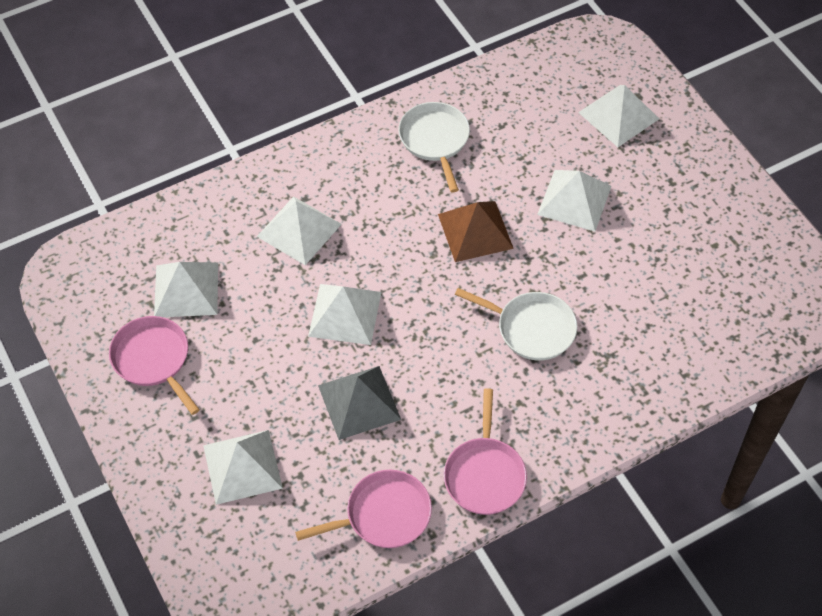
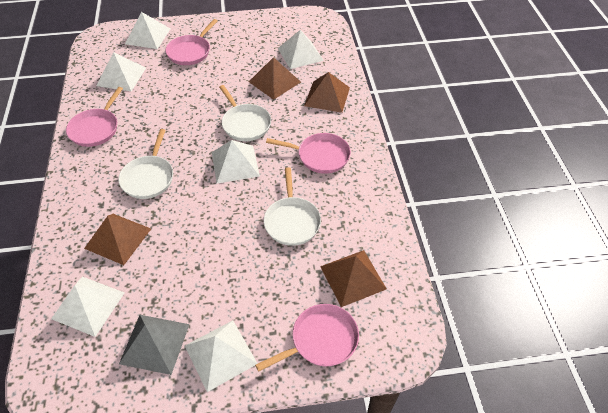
brown pyramid: [438,201,514,262] = 1 -> [84,214,151,265] [249,57,301,100] [304,72,350,113] [320,250,387,307] = 4
pink pan: [109,316,200,415] [295,470,432,548] [444,388,527,515] = 3 -> [66,87,123,147] [165,19,217,65] [255,304,359,372] [266,133,351,174] = 4
white pan: [398,102,470,192] [455,288,577,361] = 2 -> [119,129,173,199] [219,85,271,141] [264,167,321,246] = 3

